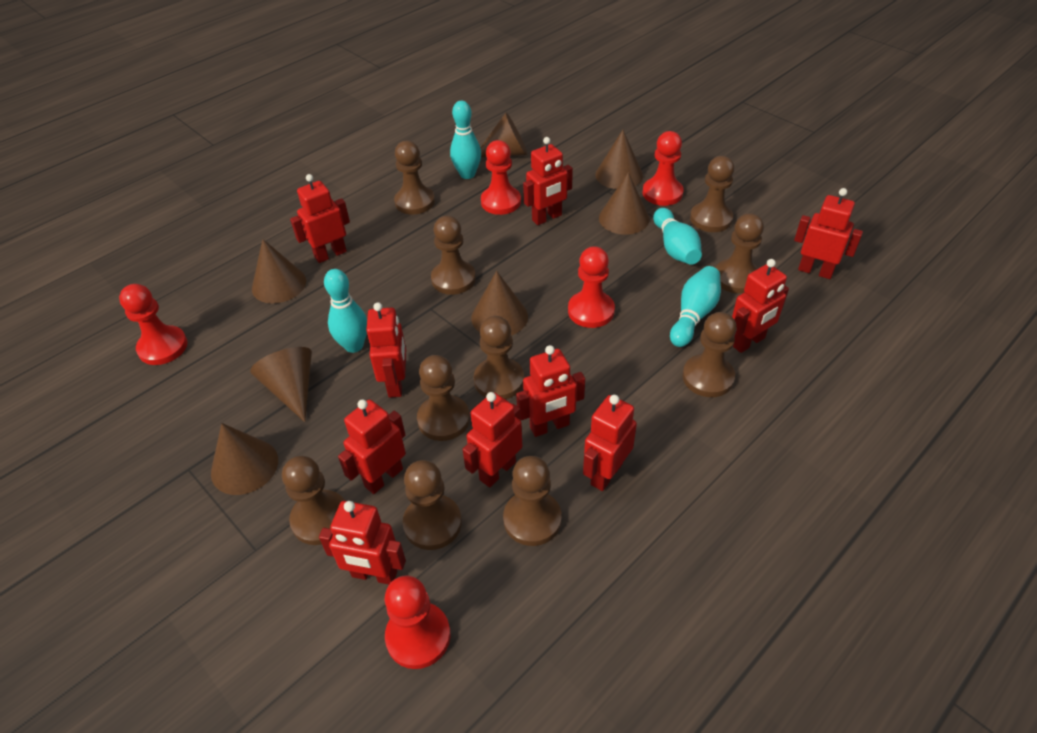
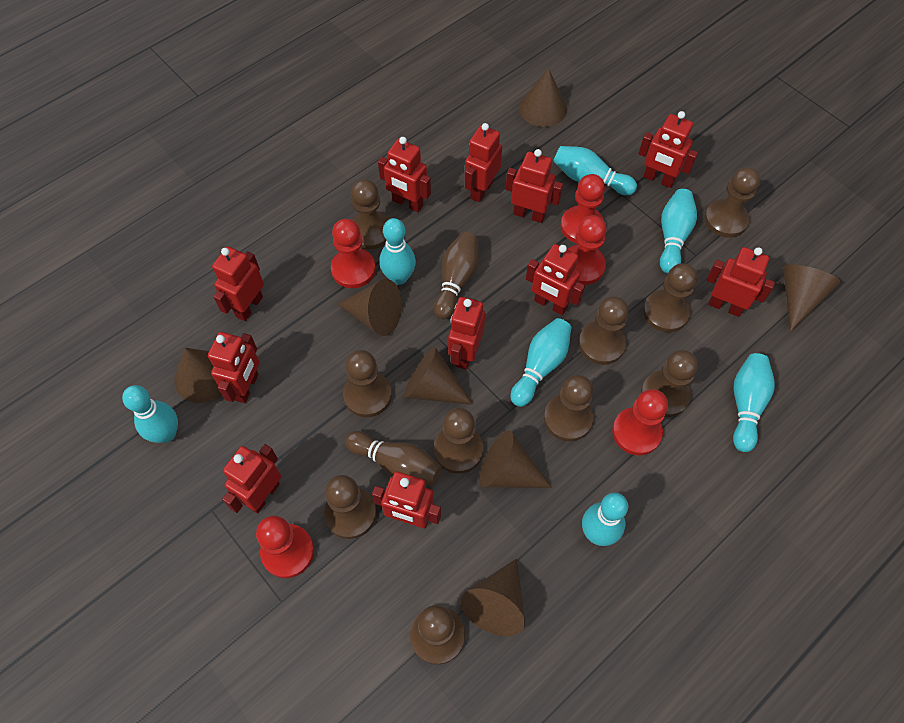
brown bowling pin: none = 0 -> [345,431,442,485] [434,232,479,319] = 2
red robot: [290,174,350,263] [319,501,406,585] [338,399,406,494] [366,302,406,398] [463,392,522,487] [516,345,585,437] [523,137,573,225] [583,395,637,491] [732,259,789,353] [794,188,863,279] = 10 -> [208,332,260,403] [212,247,264,321] [222,444,281,514] [372,471,441,528] [378,137,431,212] [448,297,485,370] [465,123,502,202] [505,149,563,223] [526,244,585,315] [638,111,698,188] [706,247,775,317] = 11
turquoise bowling pin: [324,269,367,353] [450,101,481,179] [653,208,702,265] [670,266,721,347] = 4 -> [122,385,178,443] [380,218,416,285] [511,318,572,407] [553,146,637,195] [582,493,628,546] [660,189,697,273] [733,353,775,452] = 7

